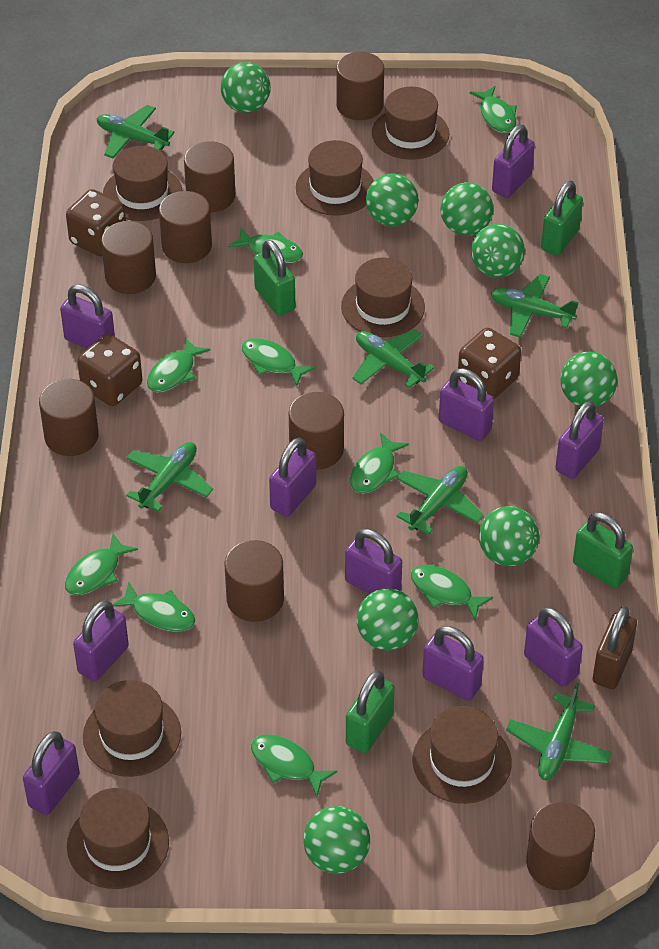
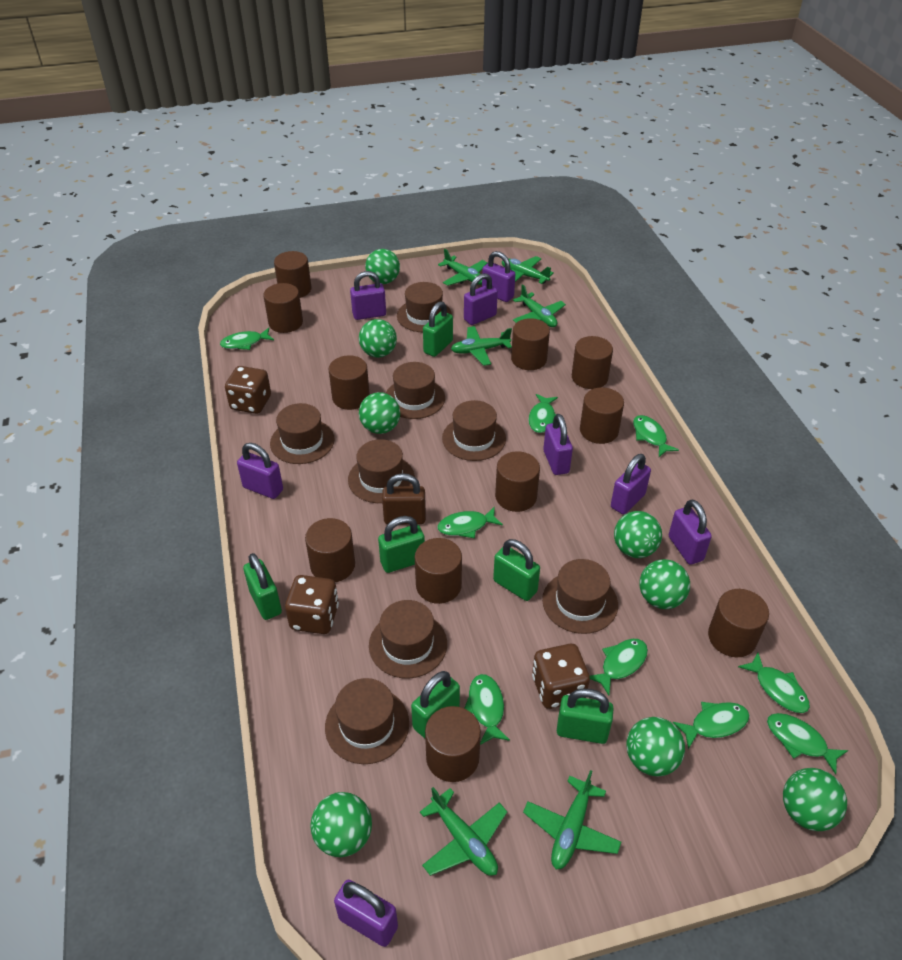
brown cylinder: [39,379,99,456] [101,221,156,294] [159,191,212,263] [184,141,235,212] [225,540,284,622] [289,392,344,470] [336,52,384,120] [526,802,595,890] = 8 -> [263,283,303,333] [274,251,311,298] [305,518,355,582] [329,355,370,410] [415,538,462,604] [425,706,481,782] [495,451,540,512] [511,318,550,370] [572,336,613,389] [580,387,624,444] [708,589,769,657] = 11
brown hat: [67,788,169,889] [83,680,181,777] [103,146,183,221] [296,140,374,216] [341,257,425,337] [372,87,449,160] [412,706,512,804] = 7 -> [270,403,335,464] [325,678,409,764] [348,439,415,503] [369,600,447,679] [386,362,445,419] [397,282,452,332] [442,400,506,461] [542,559,618,634] = 8
green padlock: [254,240,295,316] [346,670,394,753] [541,181,583,256] [573,512,633,588] = 4 -> [243,553,282,620] [378,516,425,573] [411,671,460,738] [423,301,453,357] [493,539,540,601] [557,689,614,744] = 6
purple padlock: [23,731,80,815] [60,284,115,348] [73,600,129,682] [269,437,316,517] [345,529,402,594] [422,626,484,701] [439,368,494,441] [492,125,535,198] [524,607,583,687] [555,401,604,479] = 10 -> [237,443,283,499] [334,879,398,947] [350,271,386,320] [464,273,498,325] [482,251,515,302] [543,414,573,475] [611,454,651,514] [669,499,712,565] = 8

